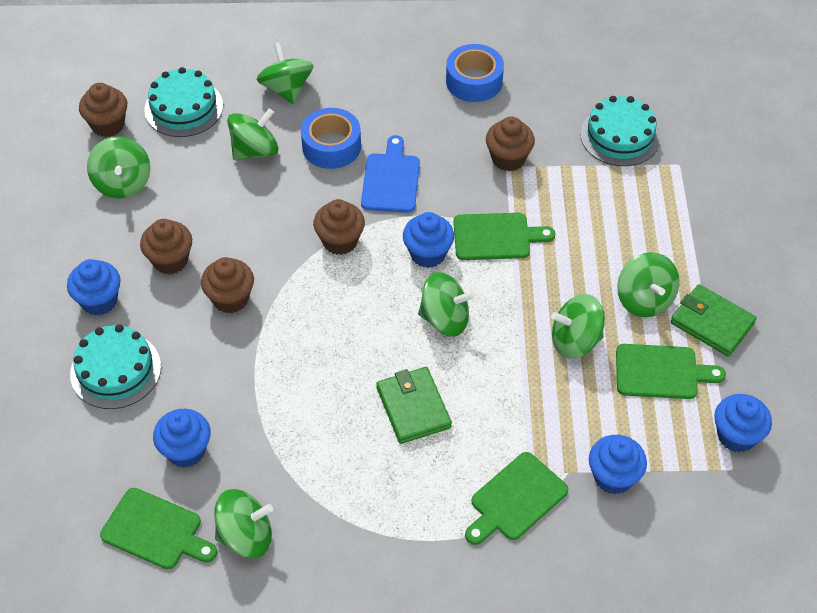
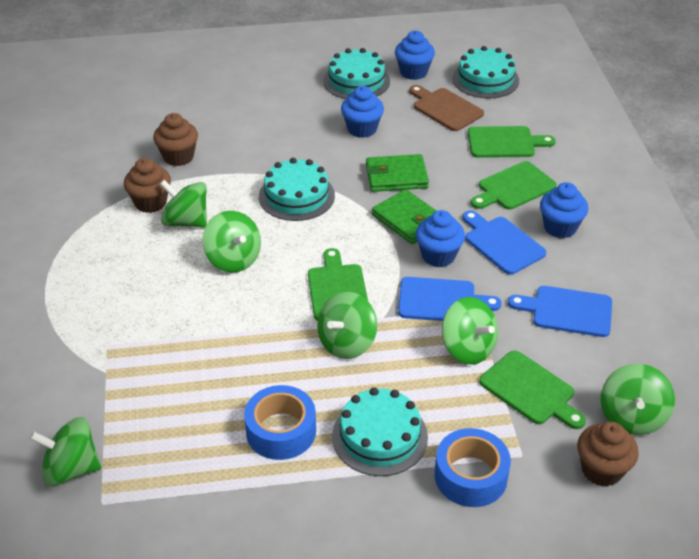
blue cupcake: [67,259,121,316] [153,409,211,468] [403,212,454,268] [589,435,647,494] [714,394,772,452] = 5 -> [341,86,384,138] [395,31,435,80] [416,210,465,267] [540,182,588,238] = 4
blue cutting board: [361,135,420,213] = 1 -> [398,277,502,321] [463,211,546,275] [508,286,612,337] = 3
brown cupcake: [79,83,127,137] [140,219,192,275] [201,257,254,313] [313,199,365,255] [486,117,535,172] = 5 -> [124,158,171,213] [153,113,198,166] [577,421,639,487] = 3
brown cutting board: none = 0 -> [409,85,484,131] = 1
green spinning top: [87,136,151,198] [215,489,273,558] [227,108,279,160] [257,42,314,104] [418,272,475,336] [551,294,605,359] [617,252,680,317] = 7 -> [29,417,101,487] [160,180,207,228] [202,211,261,273] [317,292,377,359] [442,297,498,365] [601,364,675,435] = 6
turquoise cake: [70,324,161,409] [144,67,223,137] [580,96,661,166] = 3 -> [259,158,335,221] [323,48,390,99] [332,387,428,476] [453,46,519,99] = 4

